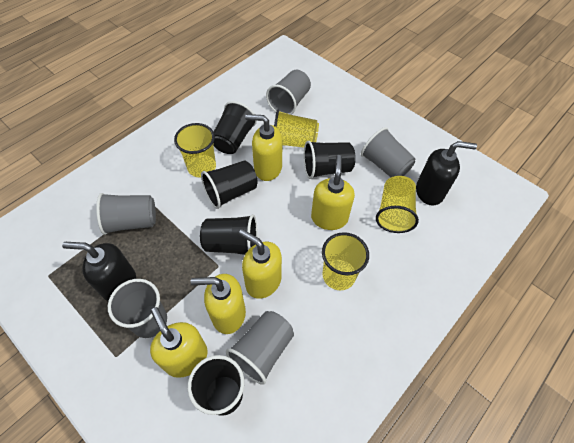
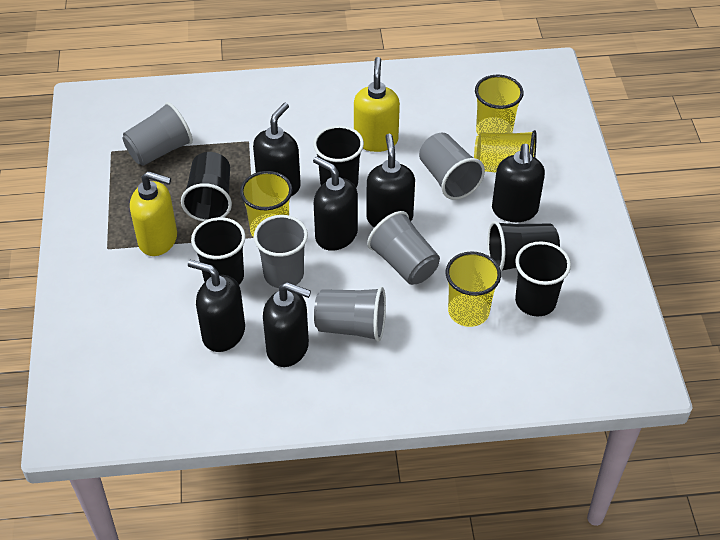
black soap dispenser: [62,242,136,301] [416,141,477,206] = 2 -> [188,260,245,352] [253,103,301,196] [263,282,311,367] [313,156,358,251] [366,134,415,227] [492,144,545,222] = 6
yellow soap dispenser: [150,307,208,378] [191,274,246,334] [239,229,282,299] [245,114,282,181] [311,155,355,230] = 5 -> [130,171,177,256] [354,57,400,152] = 2

